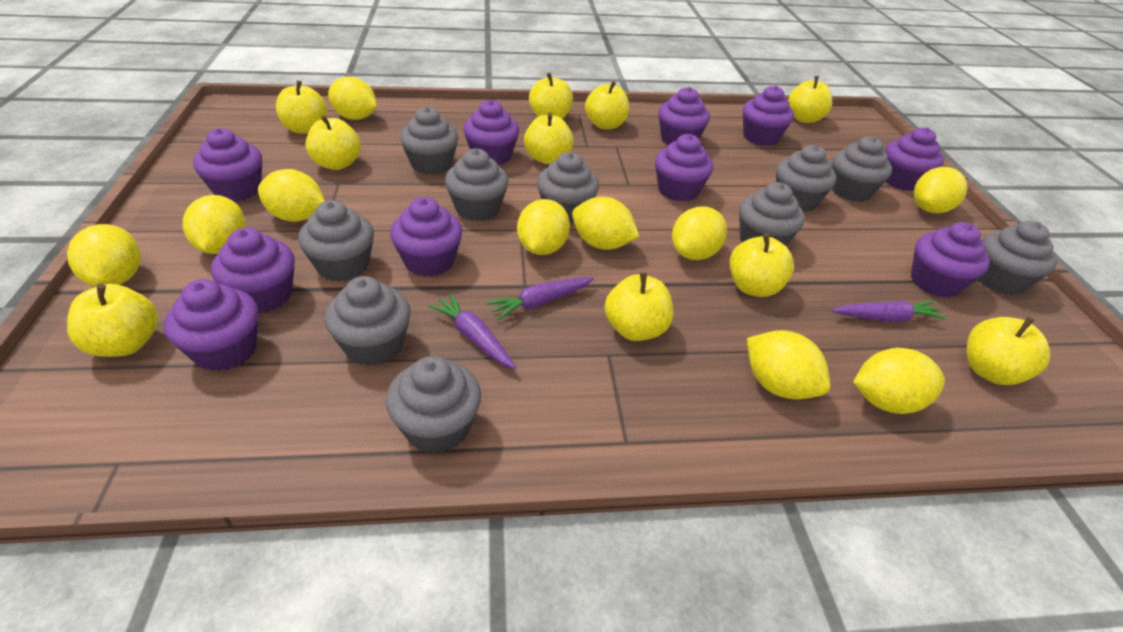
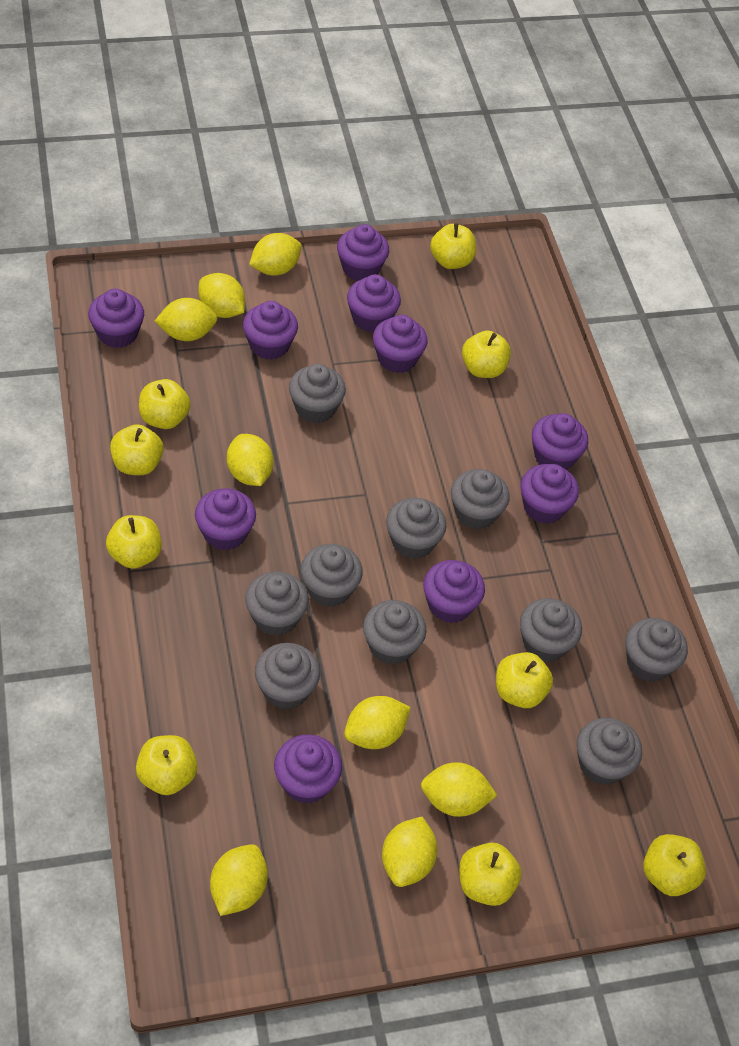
purple carrot: [428,294,516,369] [487,277,594,320] [832,301,946,322] = 3 -> none = 0
yellow apple: [67,283,158,357] [276,80,327,134] [306,115,361,170] [524,112,574,164] [529,73,573,119] [585,81,629,130] [604,272,673,341] [730,234,794,297] [788,76,832,123] [967,316,1050,385] = 10 -> [106,515,162,569] [110,424,164,475] [136,735,198,795] [139,379,190,429] [430,223,476,269] [459,843,522,906] [462,330,511,378] [496,652,553,708] [643,834,706,896] = 9
yellow lemon: [67,224,141,287] [183,195,246,254] [258,169,325,222] [328,77,377,120] [517,199,570,255] [572,197,640,250] [672,207,727,260] [747,330,831,399] [853,348,945,414] [914,167,967,213] = 10 -> [155,298,217,341] [198,273,245,318] [210,844,268,916] [227,434,273,486] [249,233,302,275] [344,696,411,749] [382,817,438,887] [421,762,497,817] = 8

